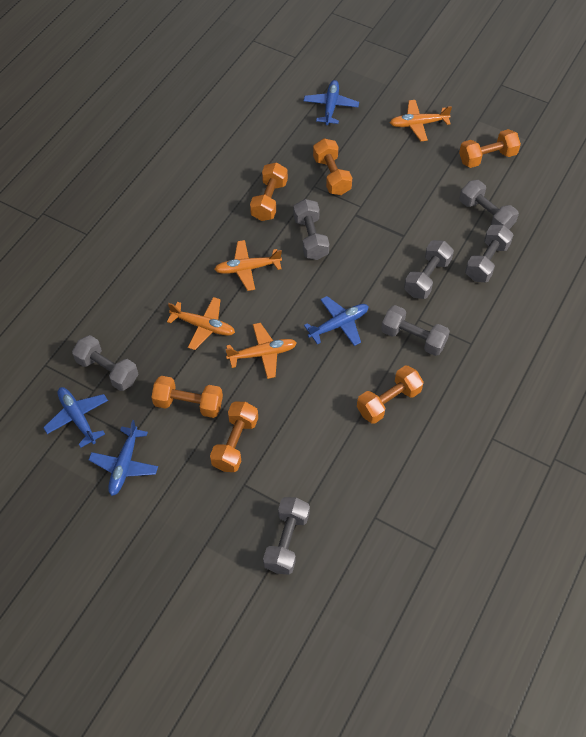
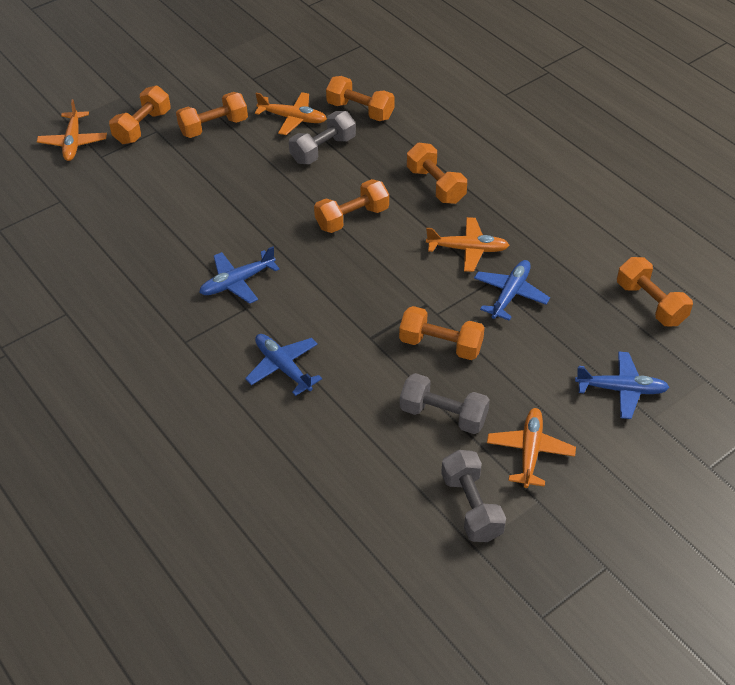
grey dumbbell: [72,335,138,391] [263,497,310,575] [294,199,329,260] [381,305,450,356] [404,240,454,299] [459,180,519,229] [465,225,513,282] = 7 -> [289,111,356,164] [400,373,490,434] [441,450,506,542] = 3
orange dumbbell: [151,376,223,418] [210,402,258,472] [250,162,288,221] [313,138,352,195] [357,366,424,424] [459,129,521,168] = 6 -> [109,86,171,144] [176,92,248,138] [314,179,389,233] [326,76,395,121] [399,306,485,360] [407,143,467,204] [617,257,693,327] = 7

